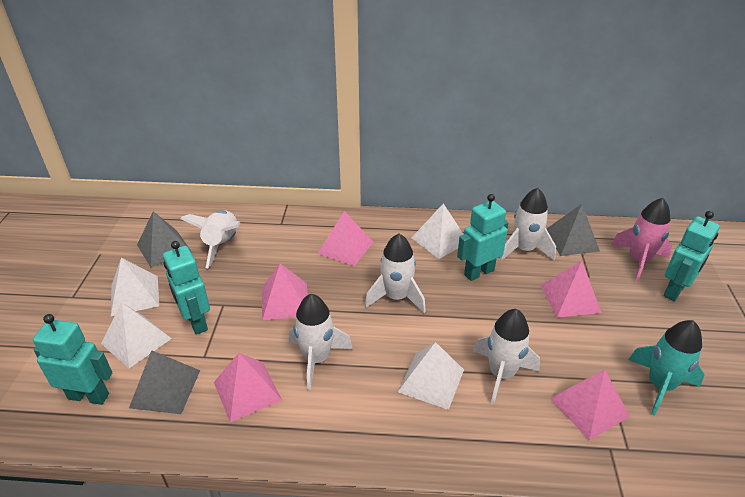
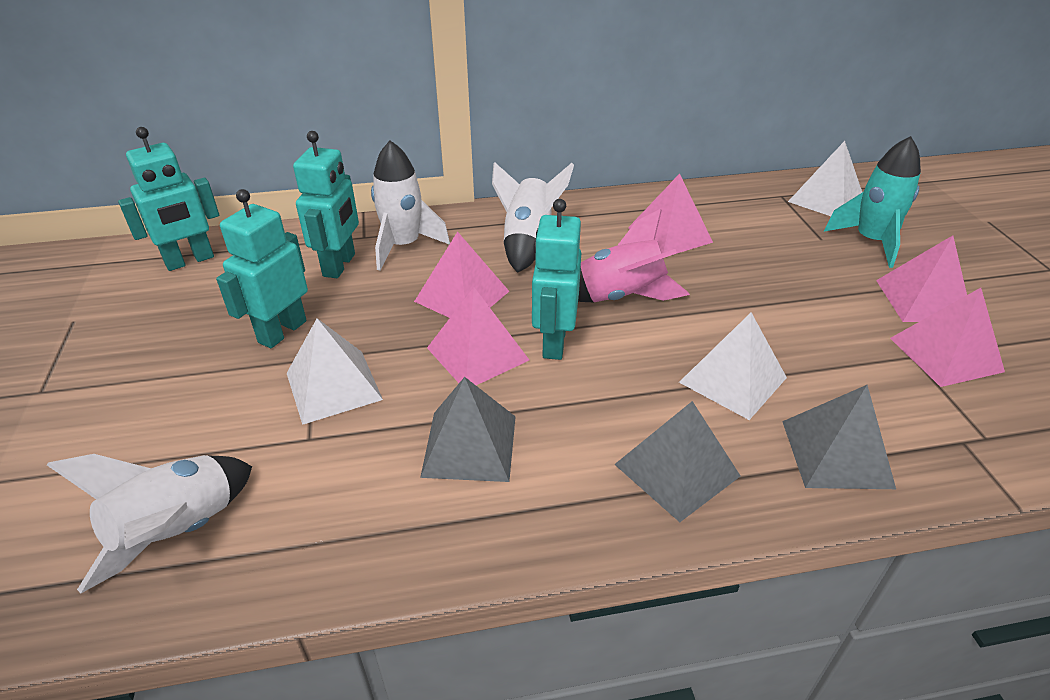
white pyramid: [101,303,172,368] [111,258,159,316] [398,342,464,410] [412,203,464,259] = 4 -> [287,318,383,425] [679,312,787,420] [788,141,862,216] = 3
white rocket: [180,210,241,268] [289,294,353,390] [365,234,426,313] [473,309,540,405] [499,188,556,261] = 5 -> [47,454,252,594] [371,140,450,271] [492,162,574,273] = 3

